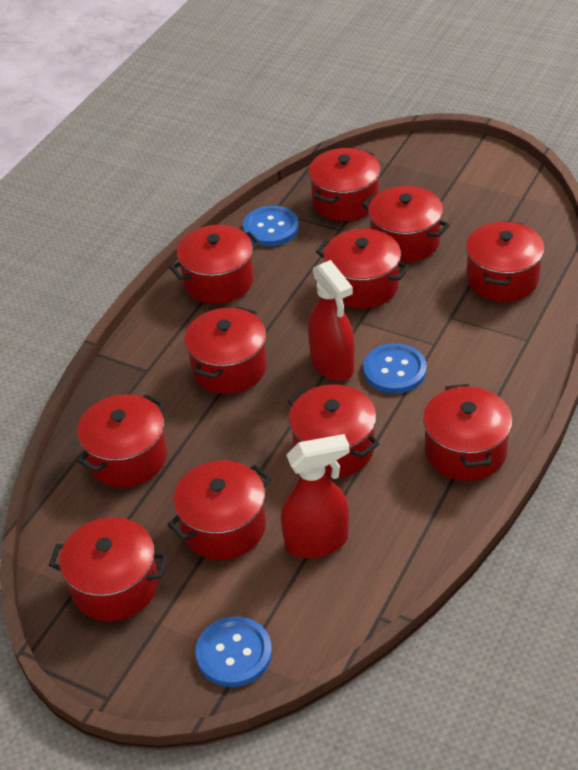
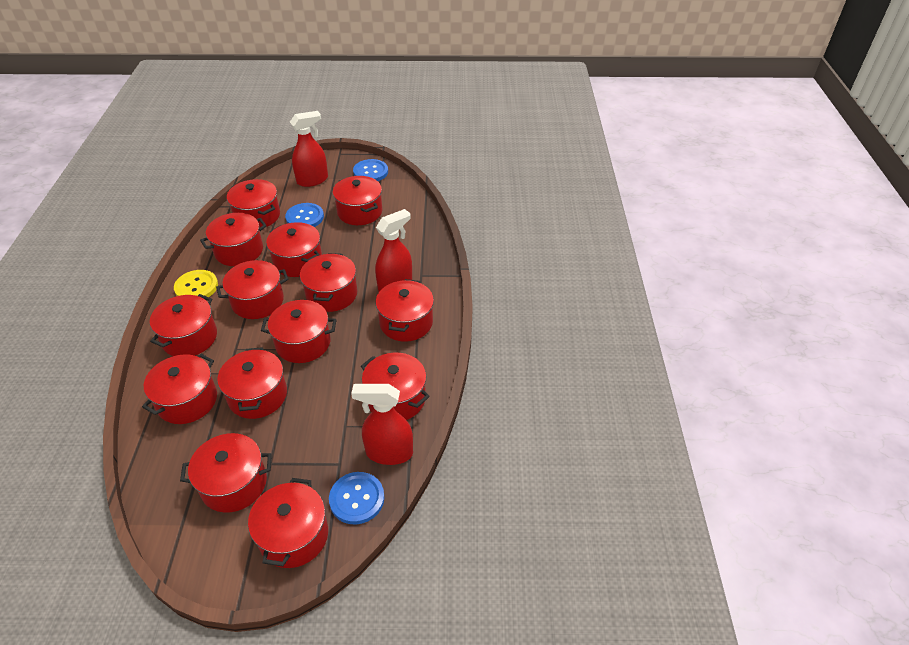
red pot: [49,517,168,621] [77,394,167,487] [167,460,271,560] [169,225,261,304] [185,306,267,394] [288,384,379,478] [309,148,381,221] [316,229,410,309] [362,186,450,262] [423,384,513,481] [466,221,545,302] = 11 -> [142,354,217,424] [150,294,217,356] [180,433,272,513] [200,213,267,266] [216,260,288,319] [218,347,287,419] [227,179,280,228] [248,478,328,568] [261,300,337,363] [266,222,322,277] [300,253,357,312] [333,176,382,225] [361,353,430,420] [376,279,434,342] = 14
red spray bottle: [281,434,350,558] [308,260,354,381] = 2 -> [290,111,328,187] [351,384,413,465] [375,209,412,292] = 3
yellow button: none = 0 -> [174,270,218,297] = 1

